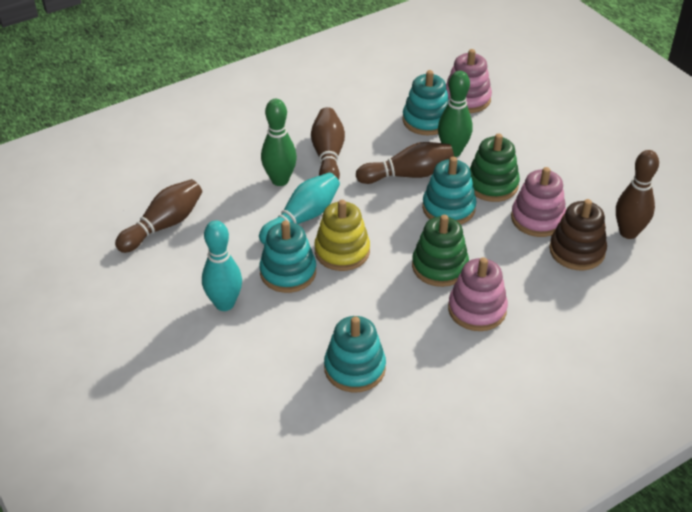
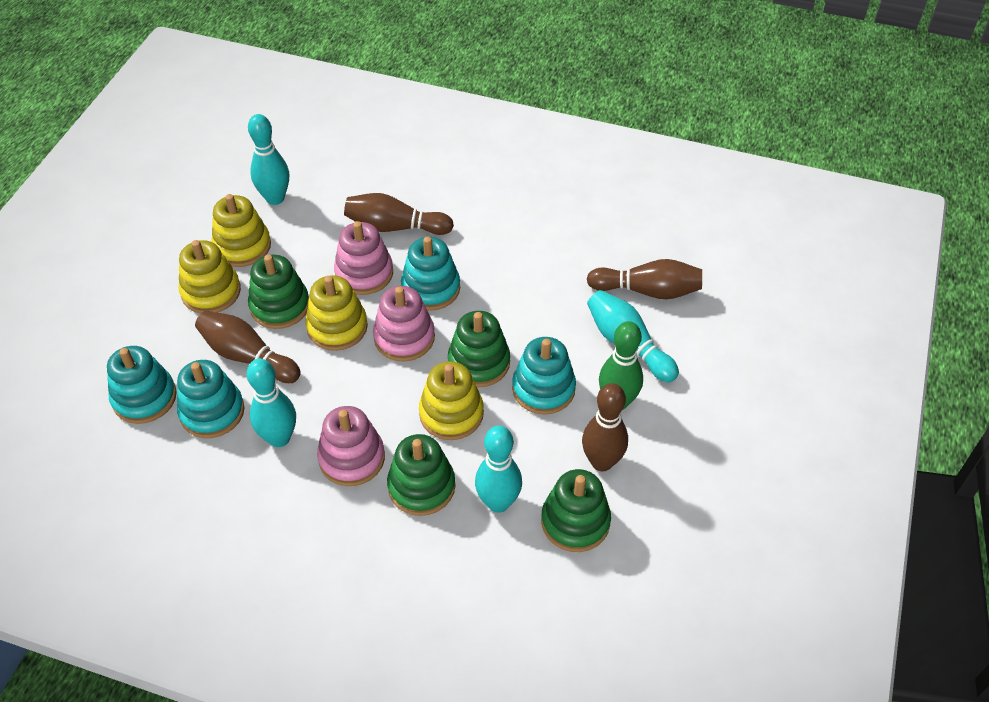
brown stacking toy: [549,199,607,270] = 1 -> none = 0
green bowling pin: [261,99,297,186] [438,71,472,157] = 2 -> [599,321,643,410] = 1
green stacking toy: [412,215,469,287] [470,133,520,202] = 2 -> [248,255,309,329] [387,434,455,516] [448,311,510,387] [541,469,611,552] = 4
turquoise bowling pin: [202,221,242,311] [259,173,340,244] = 2 -> [247,359,296,447] [248,114,289,205] [475,426,522,513] [587,290,679,382] = 4
yellow stacking toy: [314,200,370,271] = 1 -> [179,240,241,314] [212,194,271,267] [305,275,368,351] [419,361,484,440] = 4

